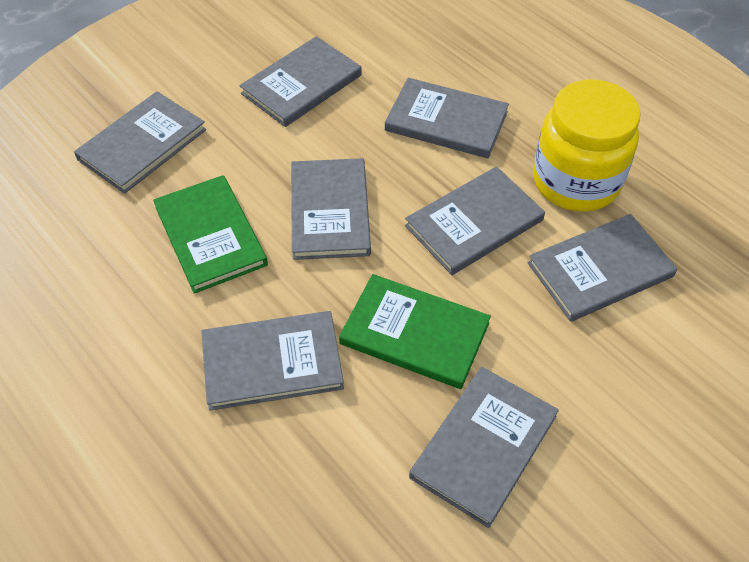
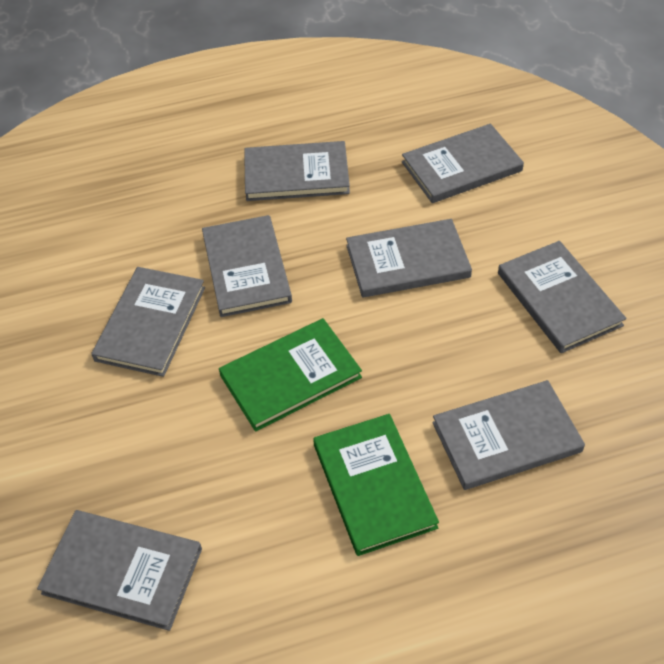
yellow jar: [533,79,641,212] = 1 -> none = 0

